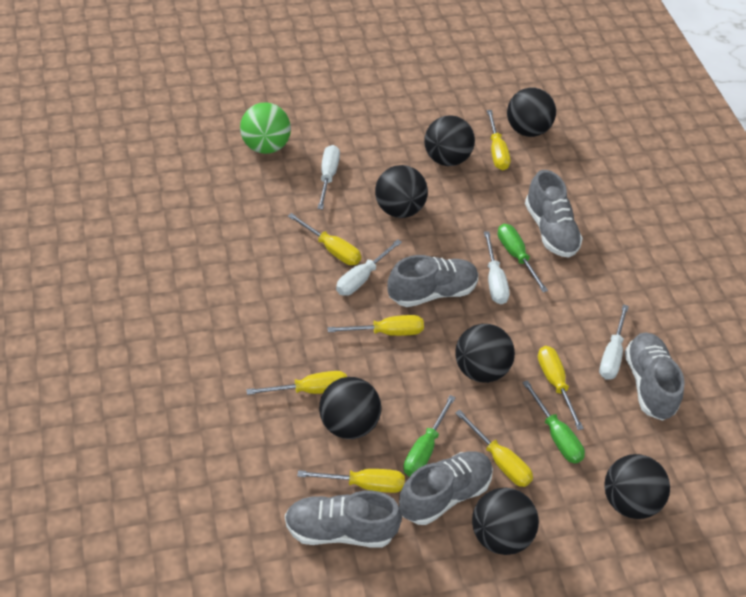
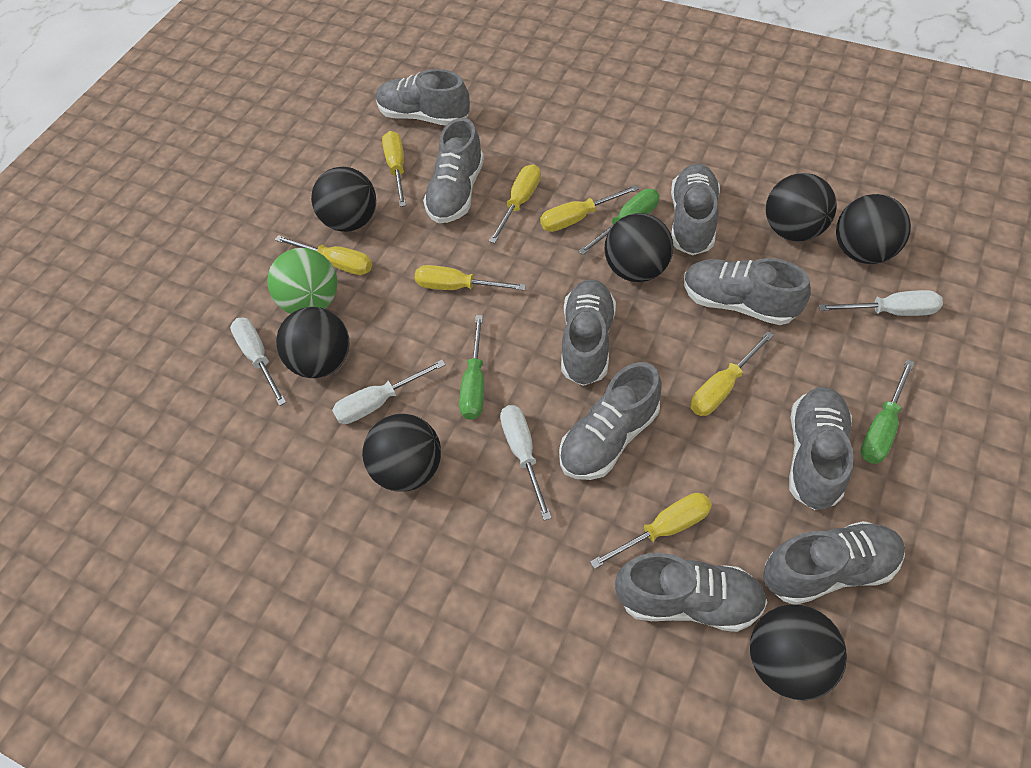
grey shoe: [285,490,402,548] [388,255,478,307] [399,451,493,525] [525,170,583,257] [625,332,685,421] = 5 -> [376,69,470,125] [423,118,484,223] [559,362,662,480] [561,279,616,386] [615,553,767,632] [671,164,720,255] [684,258,811,325] [763,521,905,604] [789,387,854,510] = 9

